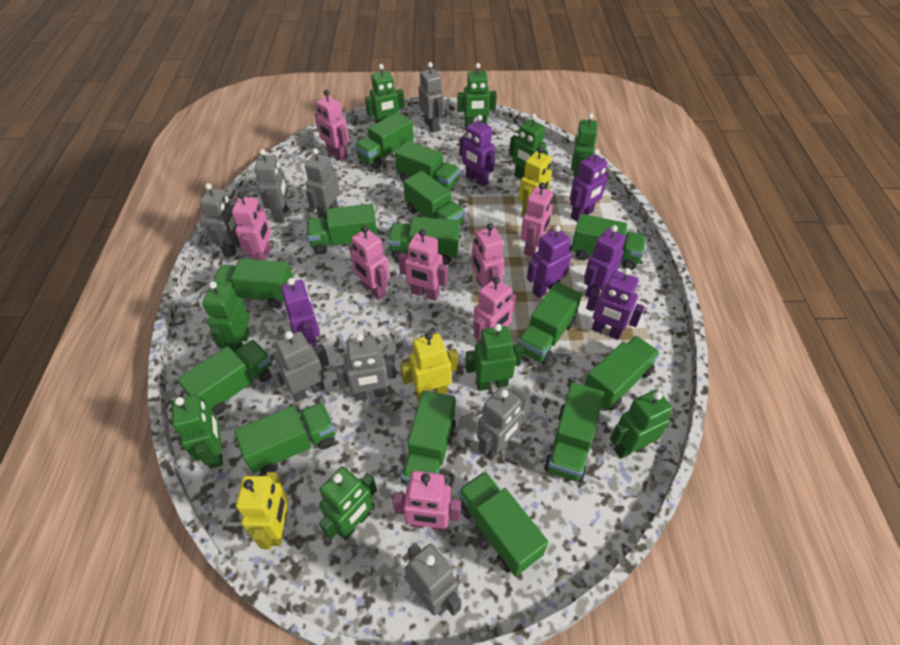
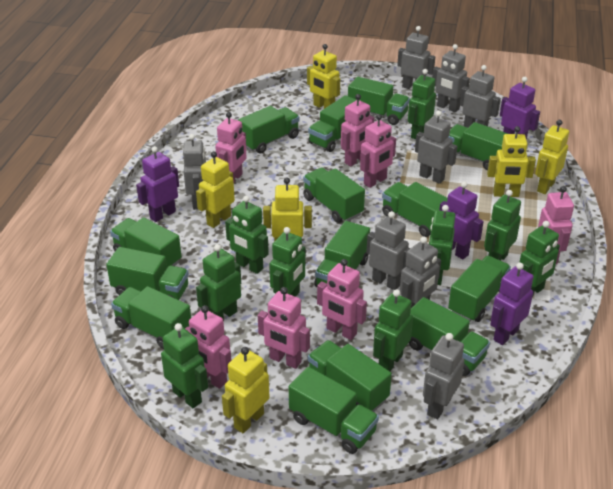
pink robot: [232,192,271,260] [315,90,349,161] [349,226,389,300] [392,471,461,531] [398,229,448,301] [471,223,504,287] [473,277,516,343] [520,182,553,257] = 8 -> [185,305,231,389] [215,112,247,183] [258,287,310,369] [317,259,367,340] [341,94,374,166] [360,114,396,188] [538,186,574,264] = 7
purple robot: [281,278,320,350] [459,115,495,187] [527,225,572,298] [569,149,609,222] [584,225,626,297] [586,268,644,340] = 6 -> [136,146,179,222] [439,181,484,259] [490,263,533,345] [500,77,540,140] = 4
yellow robot: [236,472,289,549] [400,332,458,401] [519,146,552,217] = 3 -> [196,151,235,228] [222,347,269,433] [263,178,312,241] [307,44,340,109] [487,126,536,197] [535,120,569,194] = 6

